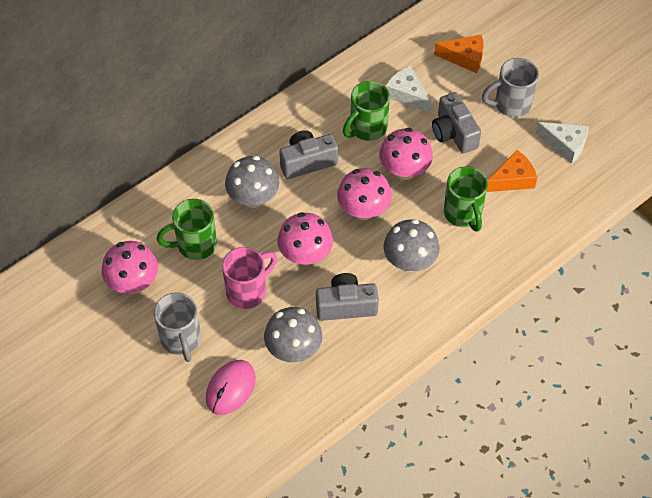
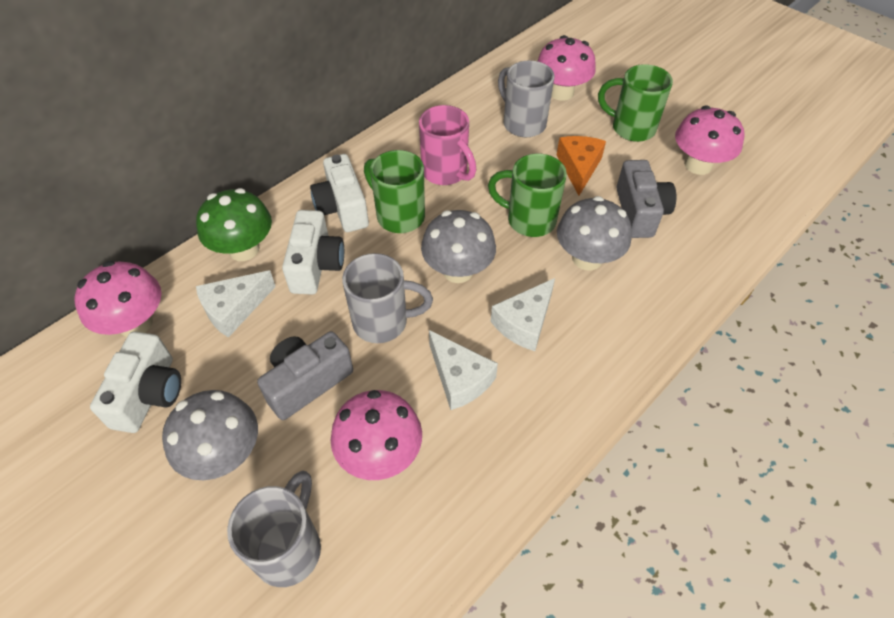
green mushroom: none = 0 -> [196,188,272,261] = 1
grey camera: [279,130,338,179] [316,273,379,321] [432,92,481,153] = 3 -> [257,331,353,420] [616,160,677,238] = 2
grey mug: [154,293,201,362] [482,58,539,117] = 2 -> [227,471,321,587] [342,253,433,343] [498,60,554,137] = 3
orange cheese: [434,35,484,73] [487,150,537,192] = 2 -> [557,136,606,196] = 1
pink mouse: [206,360,256,415] = 1 -> none = 0
white camera: none = 0 -> [90,331,181,433] [282,210,344,294] [310,154,369,232] = 3
white cheese: [385,66,431,113] [535,122,589,164] = 2 -> [196,270,276,338] [429,330,498,410] [490,278,555,351] = 3

